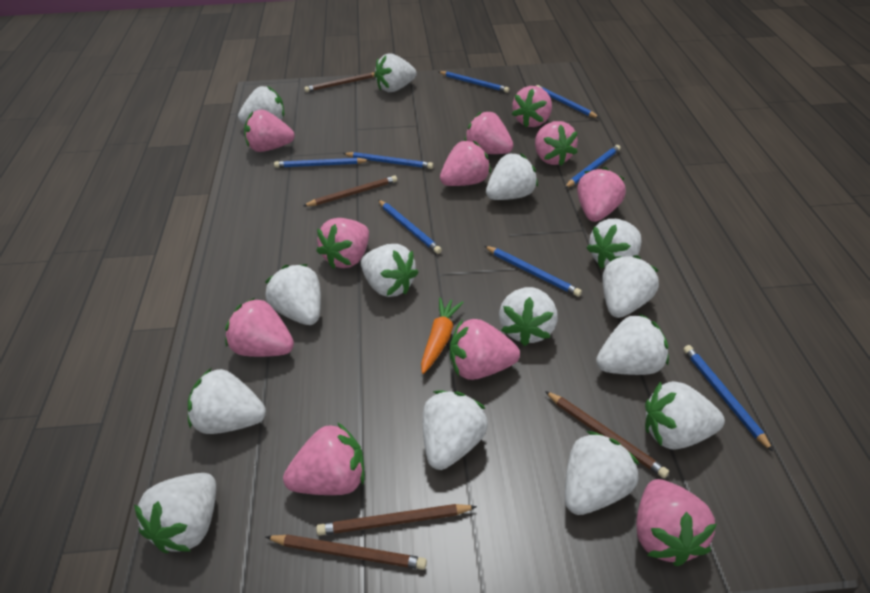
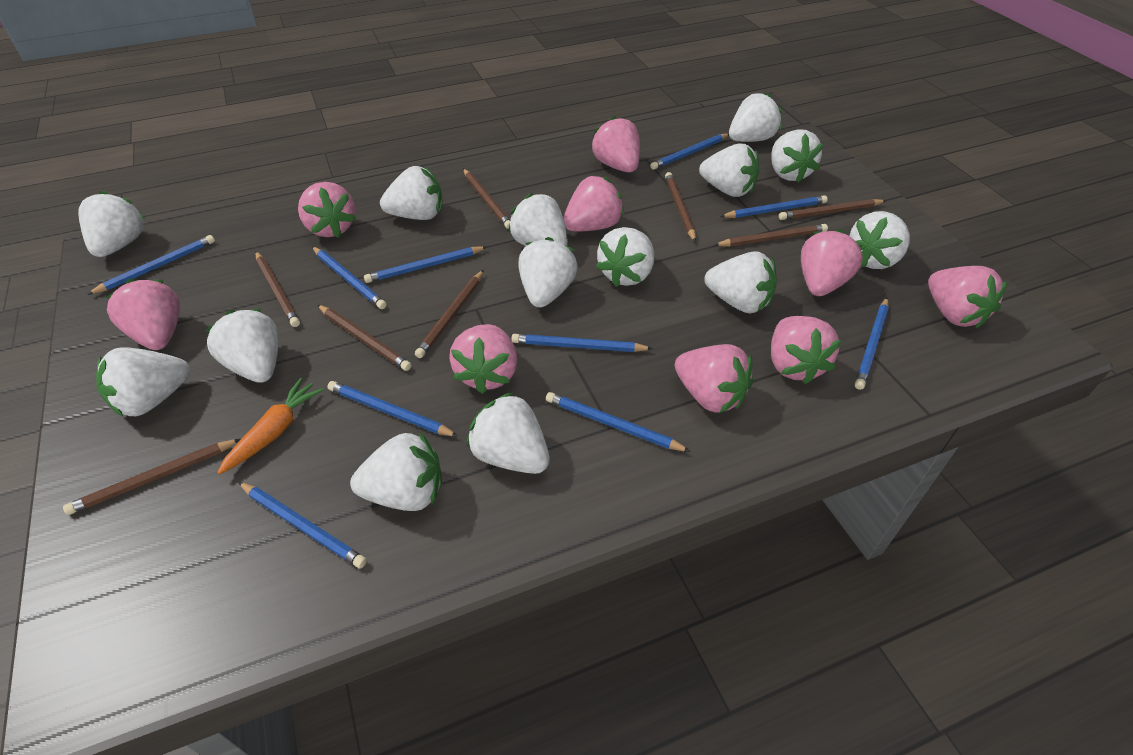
blue pencil: [274,158,370,168] [343,152,433,169] [378,200,442,254] [439,71,509,93] [484,246,582,297] [536,85,599,118] [565,145,621,188] [683,345,773,452] = 8 -> [87,235,215,295] [238,482,367,569] [312,246,387,309] [327,381,458,437] [364,246,487,283] [511,334,653,352] [546,392,691,452] [650,133,729,170] [720,195,828,218] [855,298,889,390] = 10
brown pencil: [266,534,427,570] [303,175,397,206] [304,73,375,92] [316,504,477,536] [545,391,669,478] = 5 -> [63,439,241,515] [255,252,300,327] [317,305,412,371] [415,270,484,358] [463,169,510,229] [665,172,696,242] [714,224,828,247] [779,199,886,220] = 8
pink strawberry: [225,298,294,357] [244,109,295,152] [283,422,365,495] [317,218,369,269] [440,140,491,186] [450,319,520,380] [464,111,514,154] [512,86,552,127] [535,121,578,166] [577,167,626,222] [636,479,717,566] = 11 -> [106,279,180,350] [298,182,356,238] [449,324,518,394] [563,176,624,231] [591,116,640,172] [675,344,753,413] [771,316,841,384] [801,229,863,296] [928,266,1007,328] = 9

